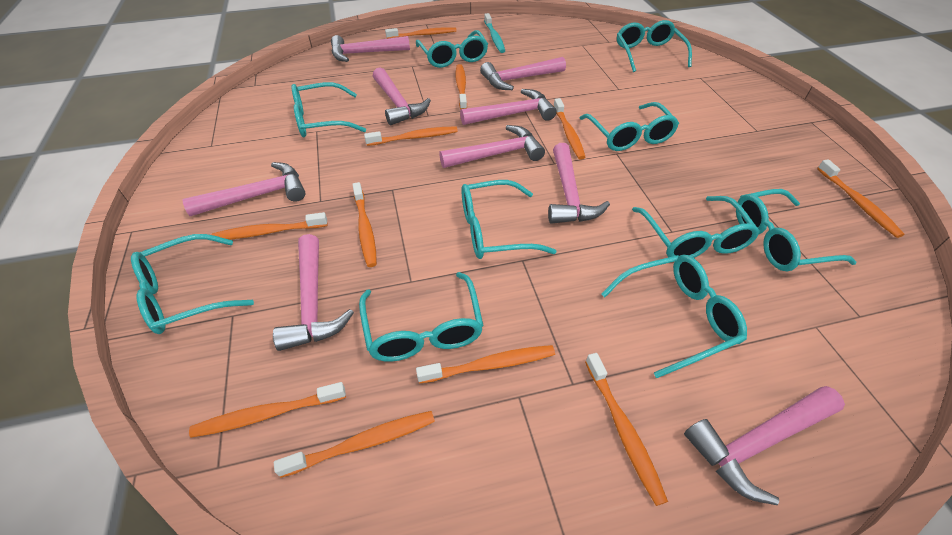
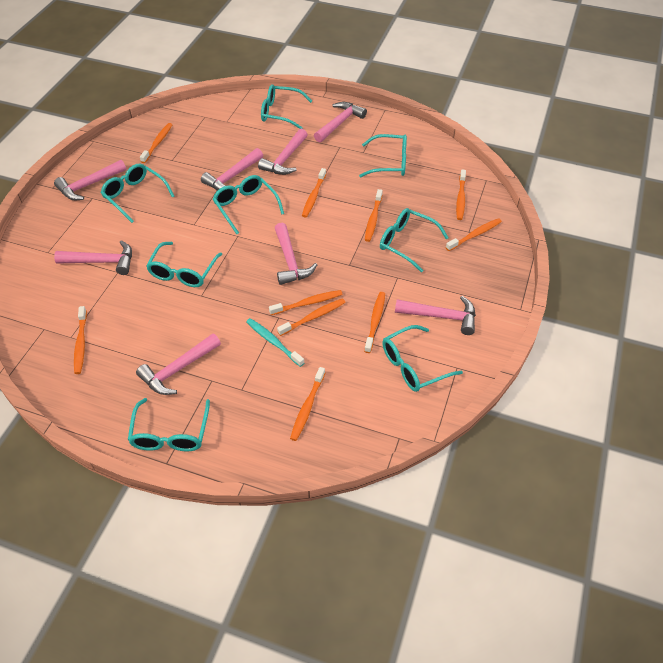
orange toothbrush: [189,382,346,438] [211,212,328,240] [274,411,435,478] [352,182,377,267] [364,126,458,146] [385,27,457,39] [416,345,555,384] [456,64,467,110] [554,98,585,160] [585,353,668,506] [817,159,904,238] = 11 -> [74,306,87,374] [140,123,172,163] [269,290,343,315] [277,298,346,336] [290,367,325,441] [302,168,326,217] [364,292,385,353] [365,189,383,242] [446,218,502,251] [456,170,466,220] = 10
pink hammer: [182,162,305,216] [273,234,354,351] [331,35,410,62] [373,67,431,125] [439,125,545,168] [460,89,557,125] [480,57,566,90] [548,143,610,224] [684,386,845,505] = 9 -> [54,160,126,200] [54,240,132,275] [136,333,221,395] [201,148,263,191] [258,129,308,175] [275,223,317,285] [314,102,367,143] [395,296,476,335] = 8
turquoise glasses: [131,234,254,334] [291,82,366,137] [359,272,484,362] [416,30,488,68] [462,180,557,259] [580,102,679,151] [601,255,747,378] [617,20,692,72] [632,196,760,258] [736,189,856,271] = 10 -> [101,163,174,223] [128,398,210,451] [146,242,222,287] [213,175,284,234] [261,84,312,129] [359,134,407,177] [380,208,449,272] [382,325,463,392] = 8

